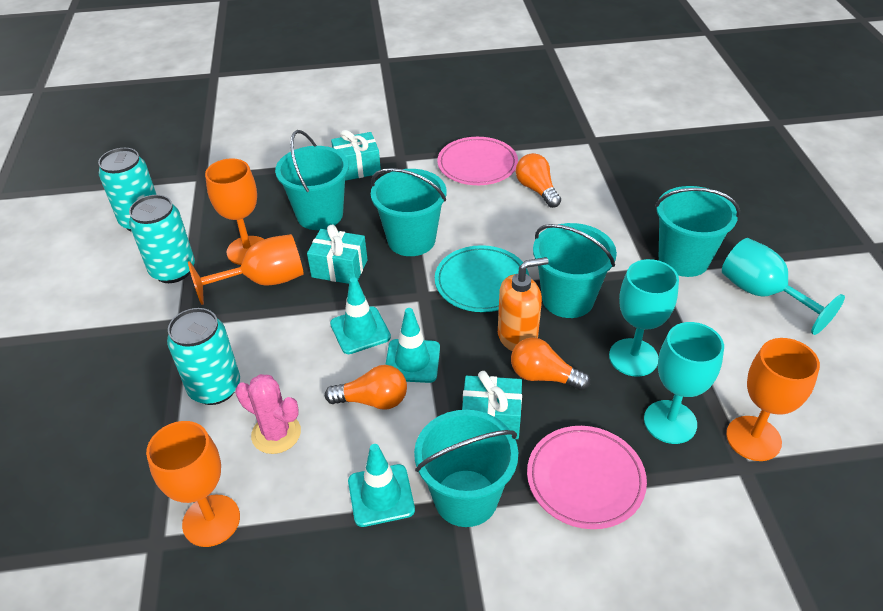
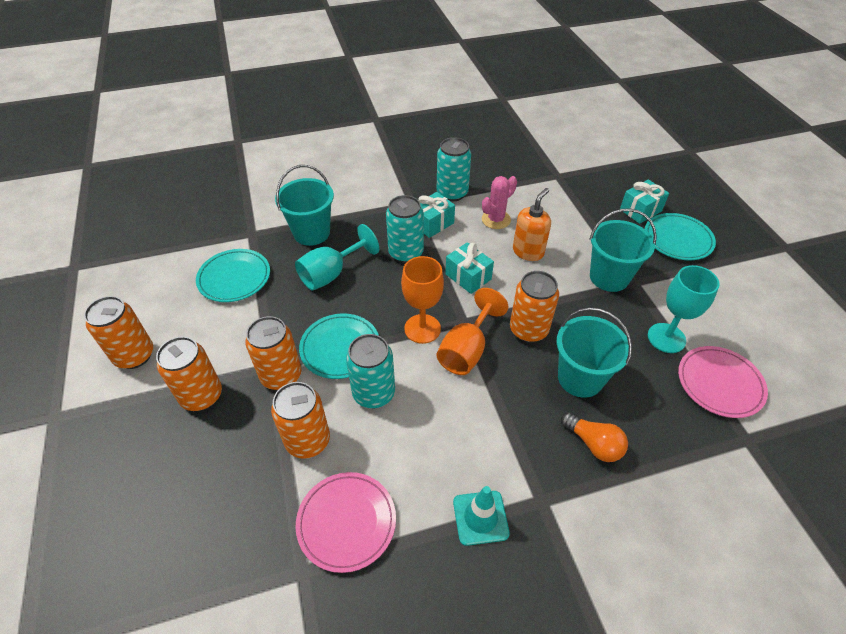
orange can: none = 0 -> [84,296,153,369] [156,336,222,411] [245,316,301,390] [271,382,330,459] [510,271,559,343] = 5
orange goblet: [146,421,240,547] [188,234,304,305] [205,158,264,265] [726,338,820,461] = 4 -> [401,256,444,344] [436,288,508,375] = 2
orange light bulb: [325,365,407,410] [511,337,590,391] [516,153,561,208] = 3 -> [561,412,628,462] = 1
turquoise bucket: [275,130,349,230] [371,168,447,256] [414,410,518,527] [533,223,617,318] [655,186,740,277] = 5 -> [275,165,334,246] [556,307,632,398] [589,208,657,292] = 3
turquoise goblet: [609,259,679,377] [644,322,724,444] [722,238,845,335] = 3 -> [295,224,379,290] [648,265,720,353] = 2
turquoise plate: [435,245,529,312] = 1 -> [196,249,270,302] [299,313,379,379] [645,213,716,260] = 3
turquoise traffic cone: [330,277,391,354] [348,444,415,527] [385,308,440,383] = 3 -> [453,486,510,546] = 1

